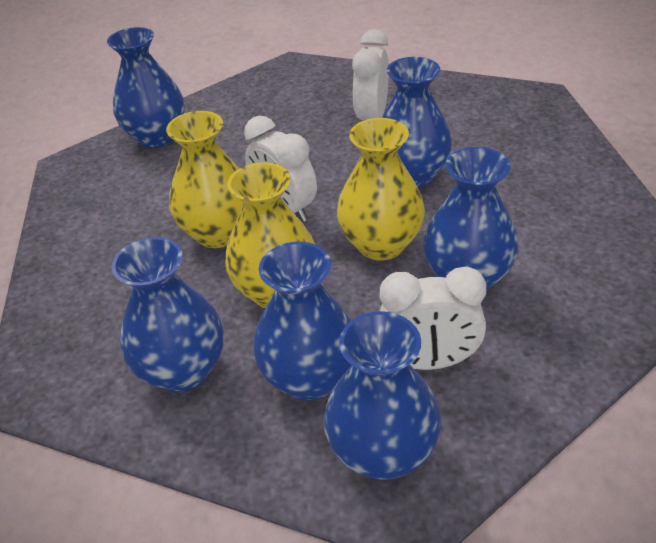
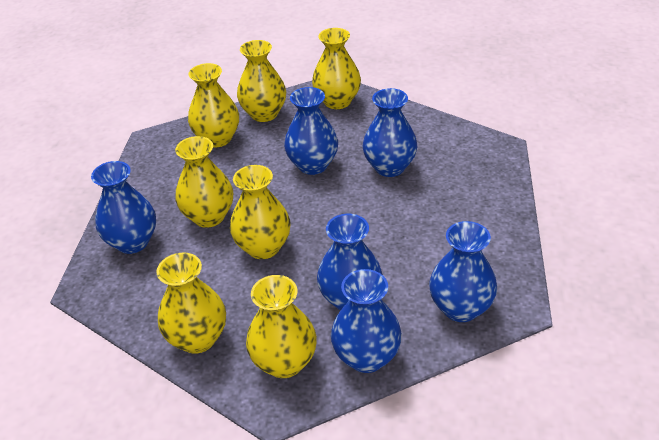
white clock: [244,116,317,222] [352,29,389,120] [379,266,487,370] = 3 -> none = 0
yellow vase: [166,111,244,248] [225,162,315,308] [337,118,425,261] = 3 -> [156,253,226,354] [175,136,233,228] [188,63,239,147] [230,165,291,259] [237,40,286,122] [246,275,317,378] [312,28,361,109] = 7

